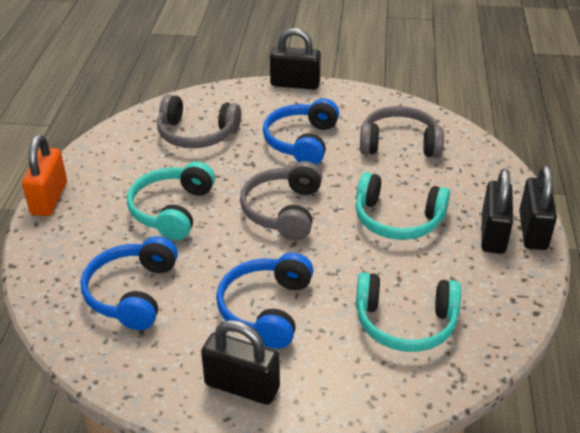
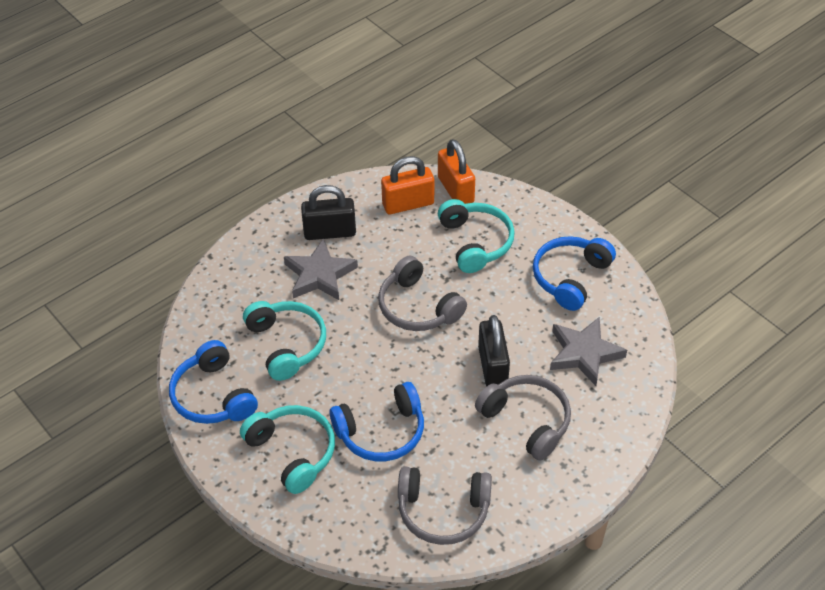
black padlock: [201,320,280,405] [270,28,321,89] [481,169,513,254] [519,165,557,250] = 4 -> [301,185,356,240] [478,315,510,386] = 2
grey star: none = 0 -> [284,238,358,300] [550,317,627,386] = 2
orange padlock: [22,135,67,216] = 1 -> [381,156,434,214] [438,139,475,204] = 2

